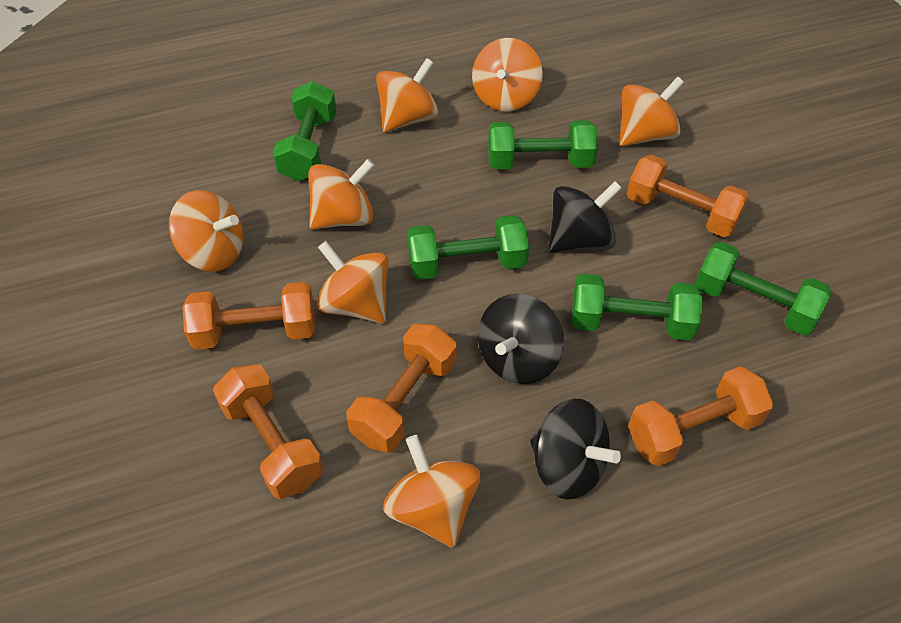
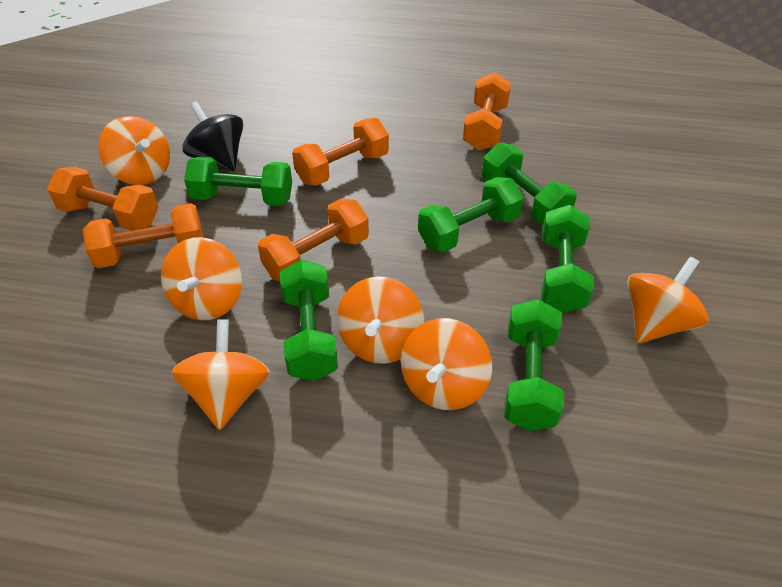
black spinning top: [478,294,564,384] [530,399,621,499] [549,181,622,253] = 3 -> [183,101,243,171] = 1
green dumbbell: [273,81,337,181] [407,215,529,280] [488,120,598,169] [572,274,703,340] [695,242,831,335] = 5 -> [184,156,292,206] [280,260,338,381] [418,177,524,252] [482,142,577,225] [504,299,564,431] [542,205,594,313] = 6
orange spinning top: [169,190,243,272] [308,159,375,229] [316,241,389,324] [376,58,439,132] [383,435,480,548] [472,38,543,112] [619,77,684,146] = 7 -> [99,116,170,185] [161,237,242,320] [172,319,269,430] [337,277,424,364] [401,318,492,410] [627,257,709,343] = 6

